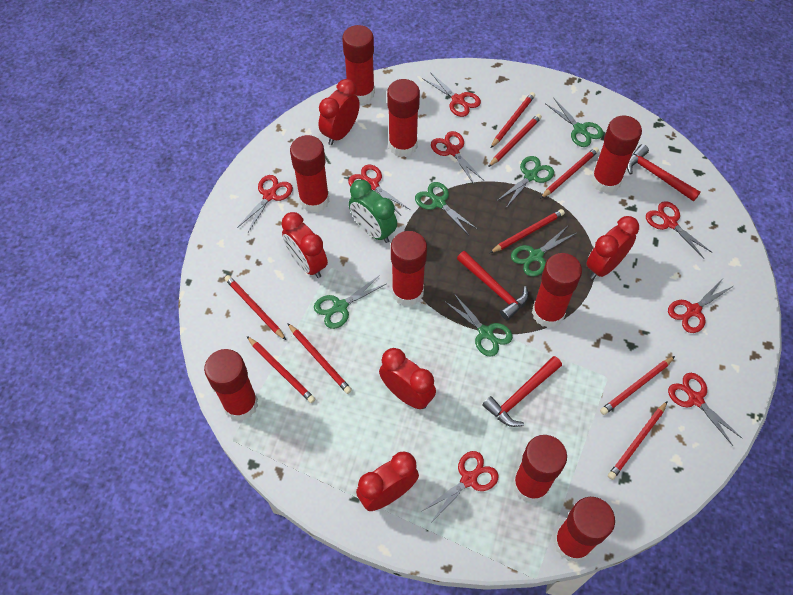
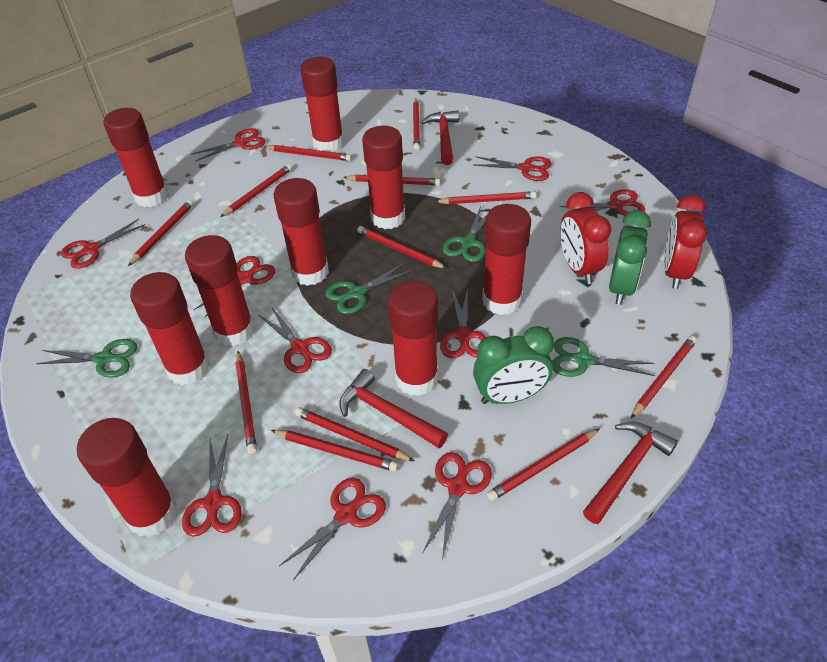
green clock: [349,180,397,243] = 1 -> [473,326,554,404] [609,210,651,305] = 2
green scissors: [314,275,386,329] [415,182,477,235] [444,294,513,356] [497,156,554,208] [511,226,578,277] [545,97,604,147] = 6 -> [36,339,137,378] [325,263,413,314] [443,206,487,262] [552,337,655,377] = 4
red clock: [281,212,328,278] [319,79,360,145] [356,452,419,511] [379,348,436,409] [586,216,639,279] = 5 -> [560,192,611,284] [664,195,707,289] = 2
red pencil: [225,275,286,340] [247,336,315,403] [288,323,352,394] [488,114,542,167] [490,209,565,253] [491,92,535,148] [540,147,599,199] [600,356,675,415] [608,401,668,480] = 9 -> [128,200,194,266] [220,164,292,217] [236,351,257,454] [263,145,352,161] [271,430,399,472] [295,407,414,461] [343,175,441,186] [357,226,447,269] [413,98,420,150] [435,191,537,204] [487,428,600,501] [631,336,697,419] = 12
red scissors: [237,175,293,232] [348,165,409,215] [422,72,481,117] [422,451,499,521] [431,131,483,184] [646,201,711,258] [668,279,733,333] [668,373,743,446] = 8 -> [61,219,145,269] [182,435,242,537] [192,128,265,161] [194,256,275,317] [259,307,332,373] [279,478,386,580] [422,452,492,559] [440,288,486,358] [474,156,552,181] [560,189,645,216] = 10

